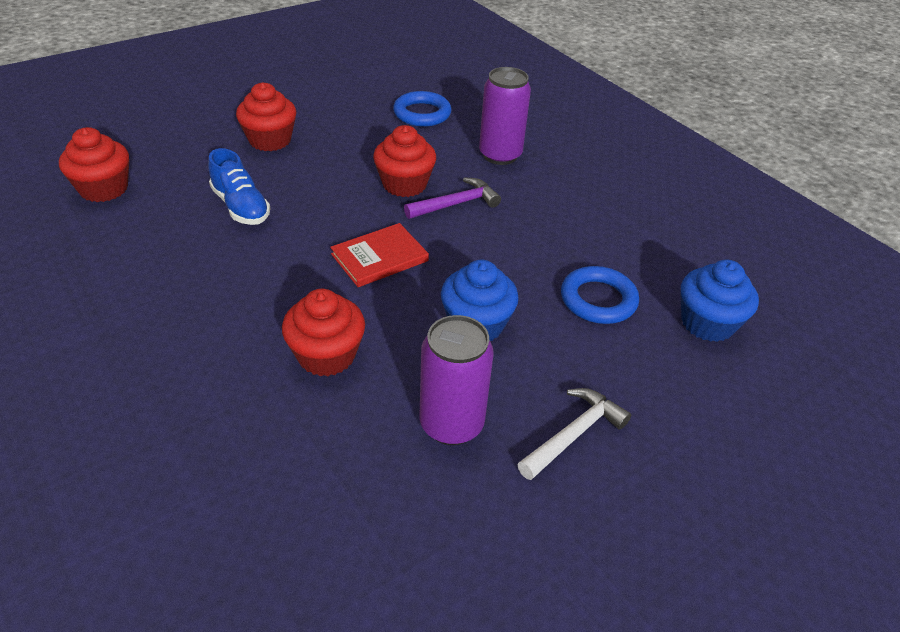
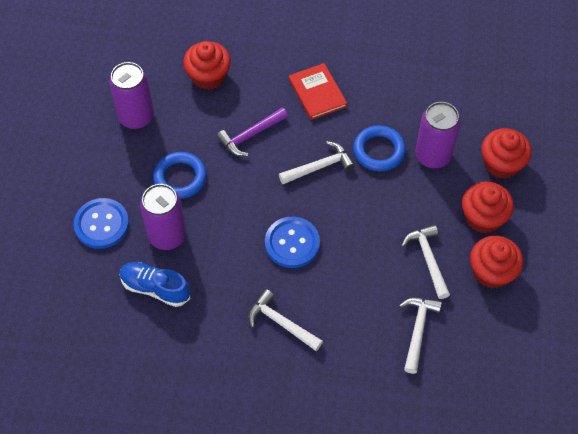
blue button: none = 0 -> [74,198,129,249] [265,217,320,268] = 2
blue cupcake: [441,260,519,341] [680,260,759,342] = 2 -> none = 0
purple can: [419,315,494,445] [479,67,531,165] = 2 -> [109,62,154,129] [140,184,186,250] [415,102,460,169] = 3
white hammer: [517,388,631,480] = 1 -> [248,289,323,351] [279,141,355,184] [399,297,442,374] [401,225,450,299] = 4

